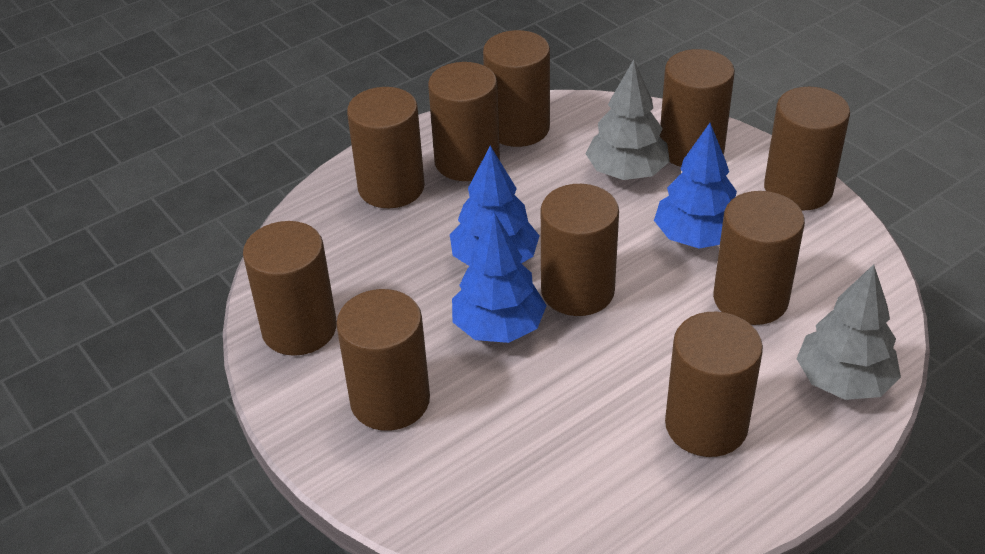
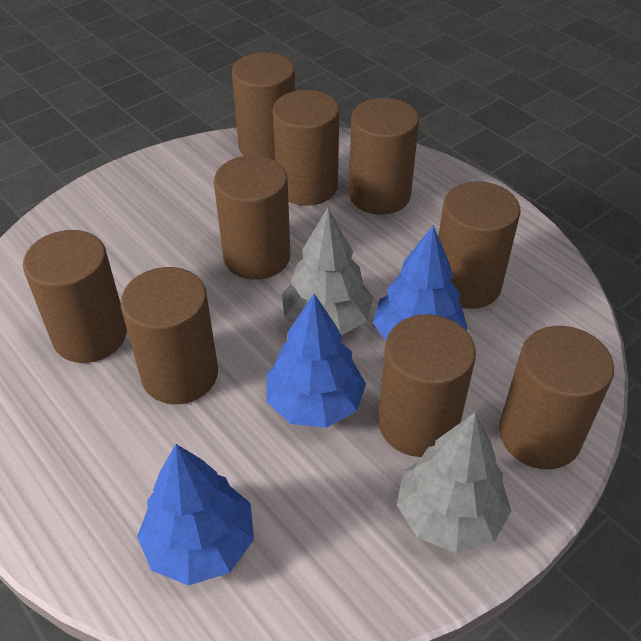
brown cylinder: [243,221,337,356] [336,289,430,431] [347,87,425,208] [428,62,500,181] [483,30,550,147] [541,184,619,316] [660,49,735,167] [665,312,763,457] [713,191,805,325] [764,87,850,211] = 10 -> [23,230,127,363] [121,267,218,404] [214,155,291,280] [232,52,295,160] [273,90,339,206] [349,98,419,215] [378,314,476,457] [438,181,521,309] [499,326,614,469] = 9

